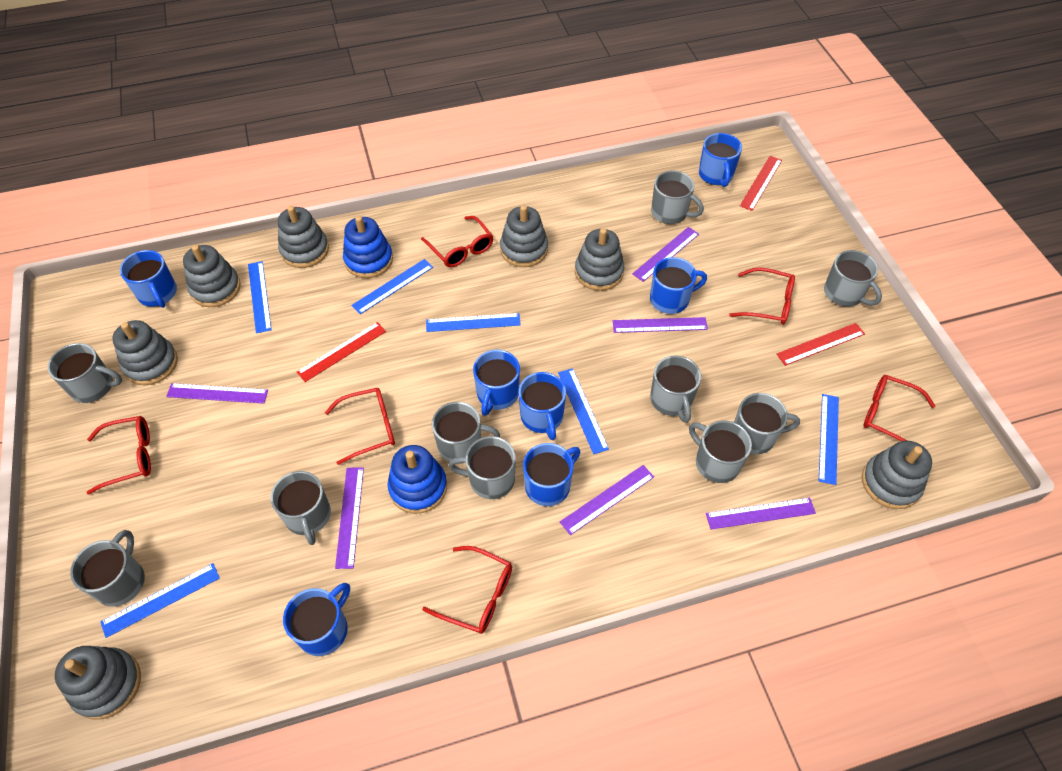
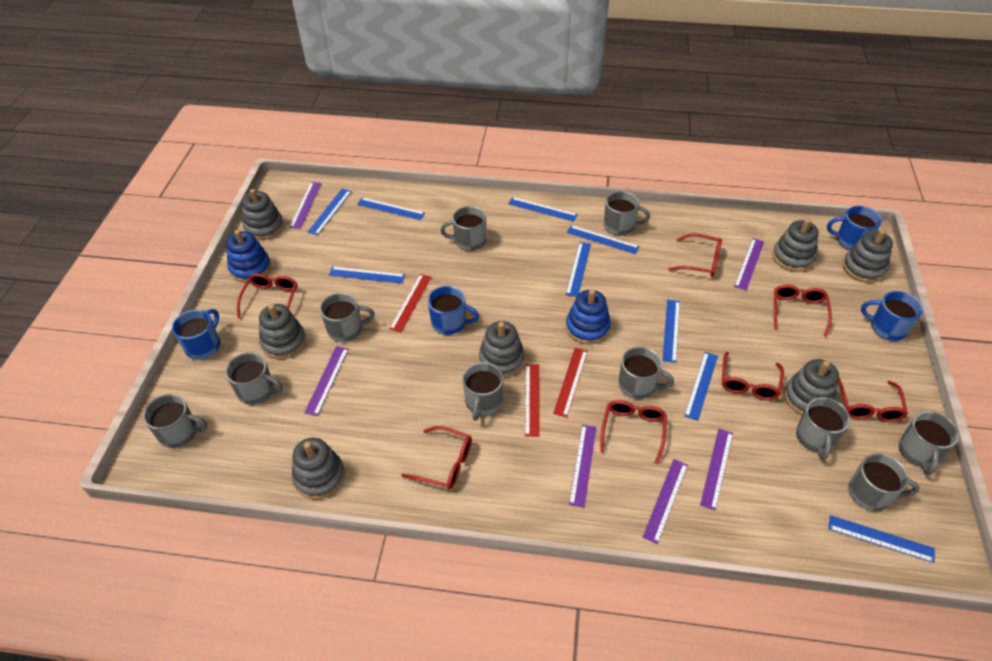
blue mug: [120,250,177,308] [283,583,350,656] [473,350,520,416] [519,372,566,440] [523,443,581,506] [650,257,707,314] [699,133,742,187] = 7 -> [172,309,220,360] [428,286,479,335] [827,206,882,250] [861,291,923,341] = 4
blue ruler: [100,563,220,638] [248,261,272,333] [351,259,433,314] [426,313,521,332] [558,368,609,454] [819,394,839,485] = 6 -> [307,189,352,235] [329,267,405,284] [357,197,425,220] [508,197,578,222] [566,242,591,297] [567,225,639,254] [662,300,680,363] [684,352,718,421] [828,515,935,563] = 9
red glasses: [87,416,151,495] [325,388,395,465] [421,216,494,267] [422,546,512,634] [729,267,795,325] [864,375,935,441] = 6 -> [237,273,297,318] [401,426,472,489] [600,400,667,464] [669,233,722,277] [722,352,784,400] [774,285,832,337] [838,378,908,422] = 7

